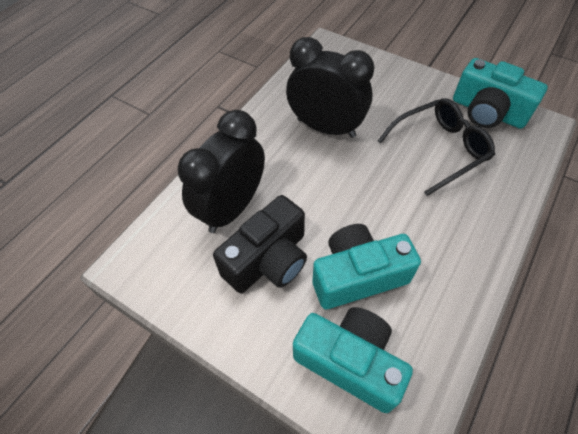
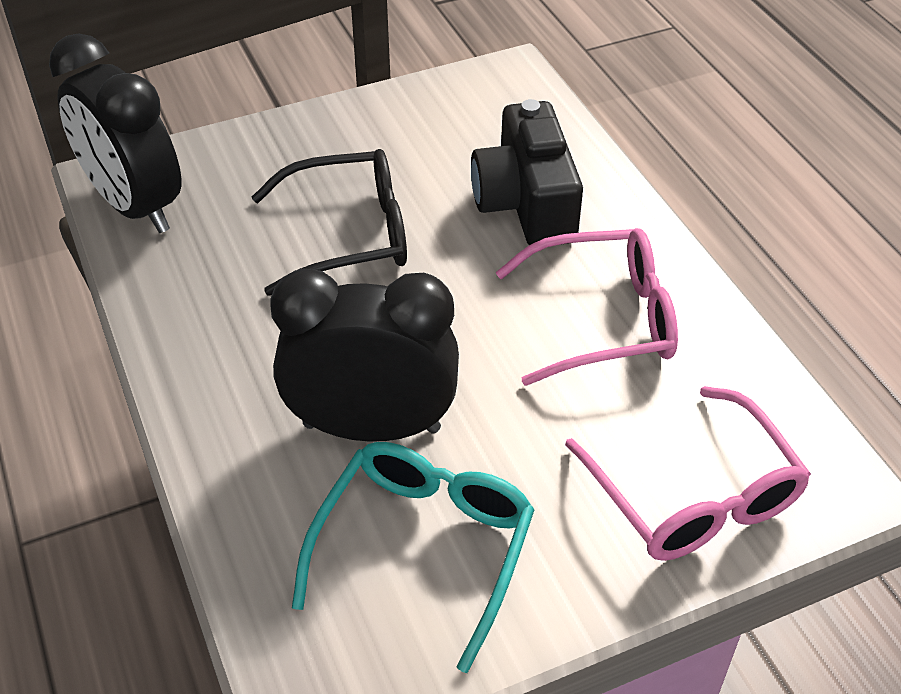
pink glasses: none = 0 -> [496,228,678,386] [565,386,811,561] = 2
turquoise camera: [293,307,413,413] [313,224,421,309] [453,58,548,129] = 3 -> none = 0
turquoise glasses: none = 0 -> [292,442,535,673] = 1

